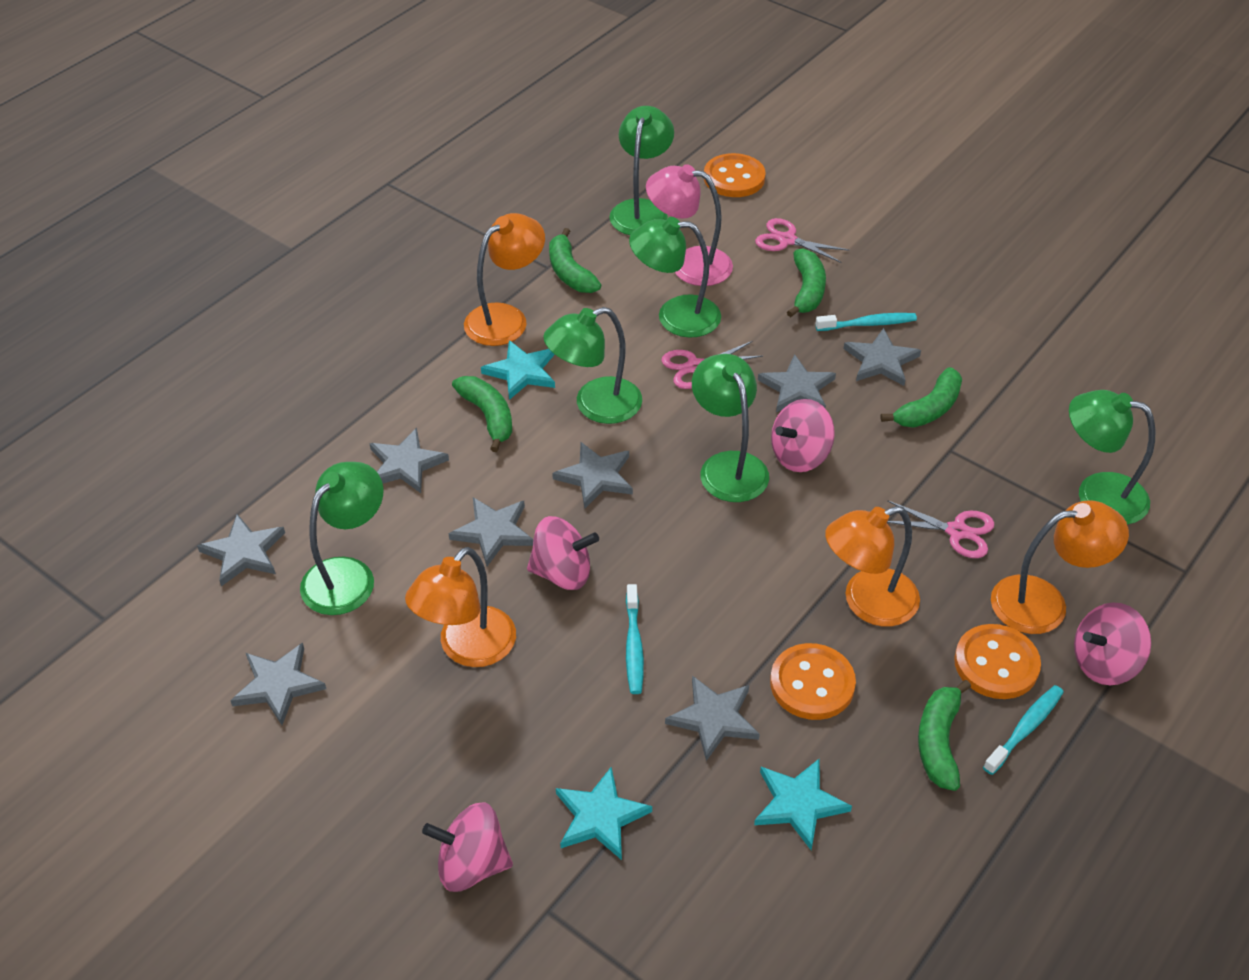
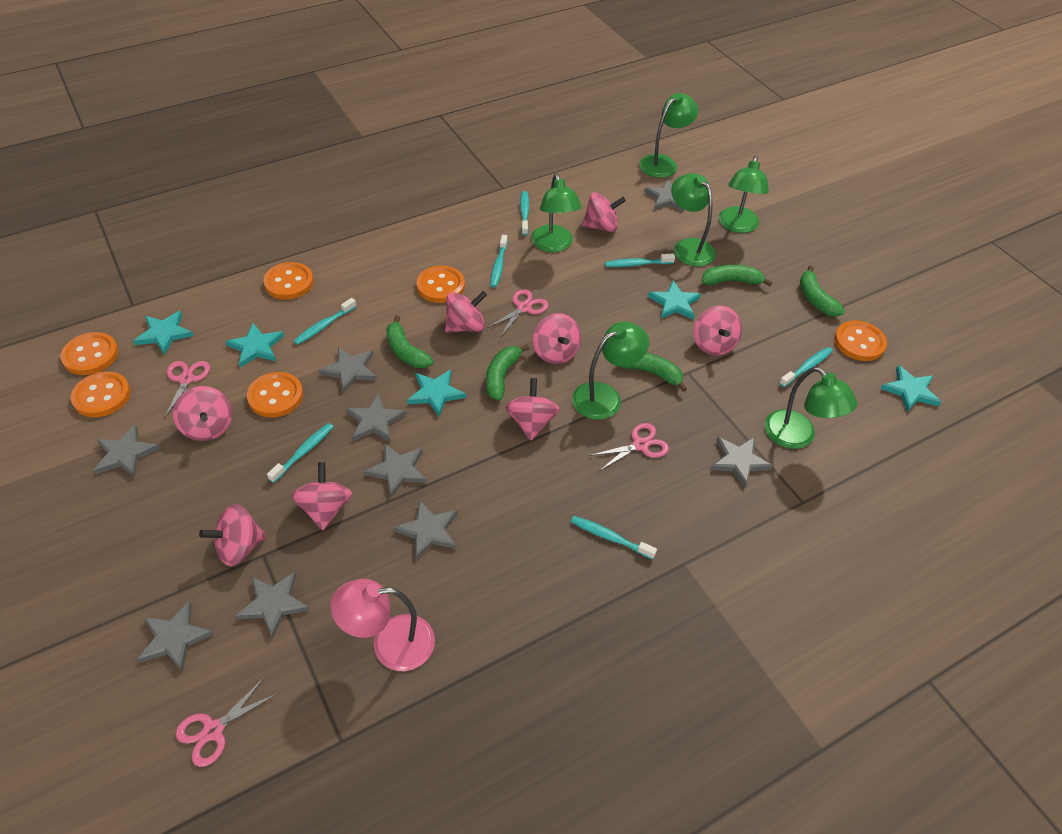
grey star: [197,514,285,586] [230,643,326,725] [369,428,449,493] [449,497,533,566] [552,442,633,509] [665,676,760,761] [758,354,836,412] [843,328,921,386] = 8 -> [94,424,160,477] [137,600,214,672] [235,572,309,638] [319,347,377,393] [346,393,406,442] [364,443,427,498] [393,499,458,560] [644,179,684,212] [711,437,773,488] = 9
orange button: [704,153,766,197] [770,643,856,720] [954,624,1041,699] = 3 -> [61,332,118,375] [71,371,131,417] [247,372,303,418] [263,262,314,300] [417,266,465,303] [834,321,887,361] = 6
orange lamp: [405,547,516,667] [464,213,545,346] [825,506,920,627] [991,500,1129,634] = 4 -> none = 0
pink scissors: [661,341,763,389] [755,218,850,263] [887,500,995,558] = 3 -> [164,361,210,419] [176,676,279,767] [487,289,549,336] [589,423,669,471] = 4
pink spinning top: [422,802,513,892] [527,516,599,590] [771,399,835,472] [1074,602,1151,685] = 4 -> [173,386,232,441] [199,504,267,566] [291,462,352,530] [445,291,487,332] [505,378,560,440] [533,313,581,364] [582,192,626,232] [693,305,742,355] = 8
turquoise star: [481,340,555,400] [556,767,652,860] [754,759,852,850] = 3 -> [133,311,194,355] [225,323,284,367] [407,369,466,417] [648,281,701,320] [881,365,941,412] = 5
turquoise toothbrush: [626,584,644,694] [815,313,917,331] [983,685,1064,775] = 3 -> [267,423,334,483] [293,298,356,345] [490,235,508,288] [520,191,529,236] [571,516,657,559] [605,253,675,267] [779,347,833,387] = 7

